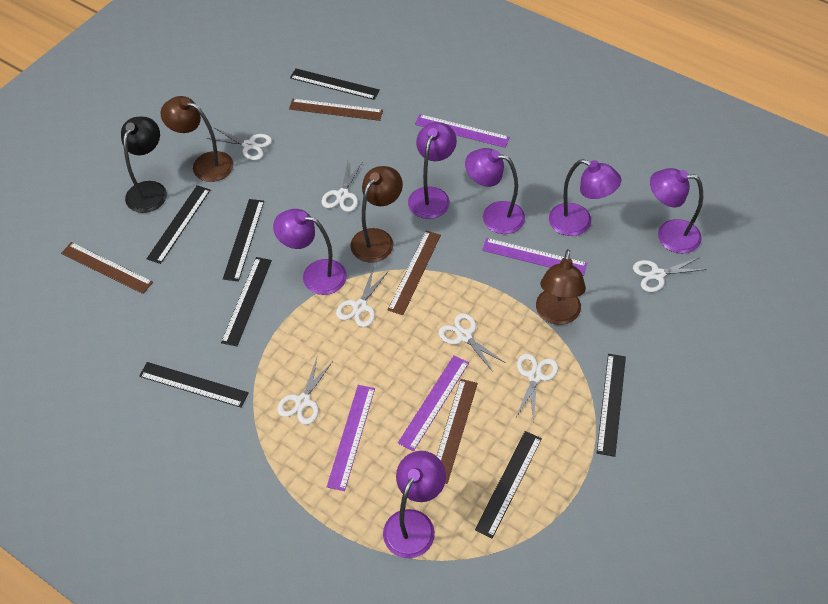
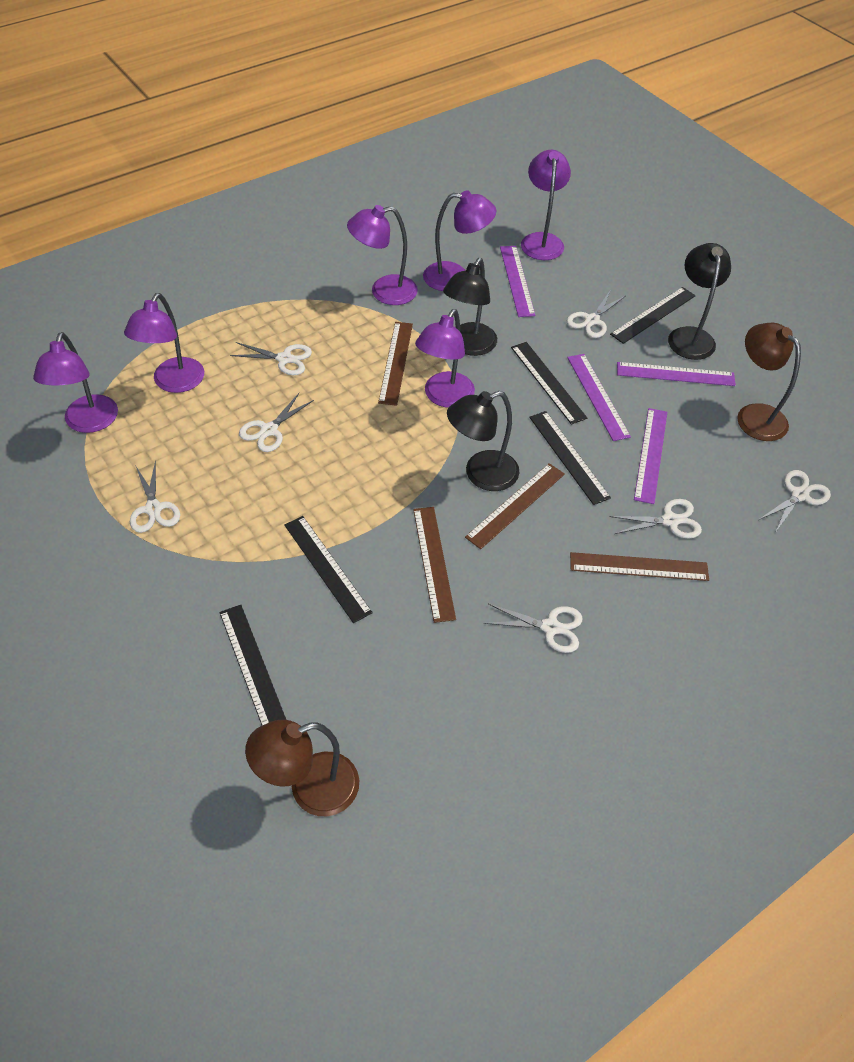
black lamp: [121,117,167,213] = 1 -> [443,258,497,356] [447,391,519,491] [668,243,731,360] = 3
black ruler: [139,362,249,408] [147,185,210,264] [221,257,272,346] [223,199,264,282] [290,69,380,100] [475,431,542,538] [597,354,626,457] = 7 -> [219,605,286,725] [284,516,373,623] [511,342,587,425] [529,411,611,505] [610,287,696,344] = 5
brown lamp: [161,96,233,182] [350,166,403,263] [536,249,586,325] = 3 -> [245,720,359,816] [737,323,801,441] = 2

